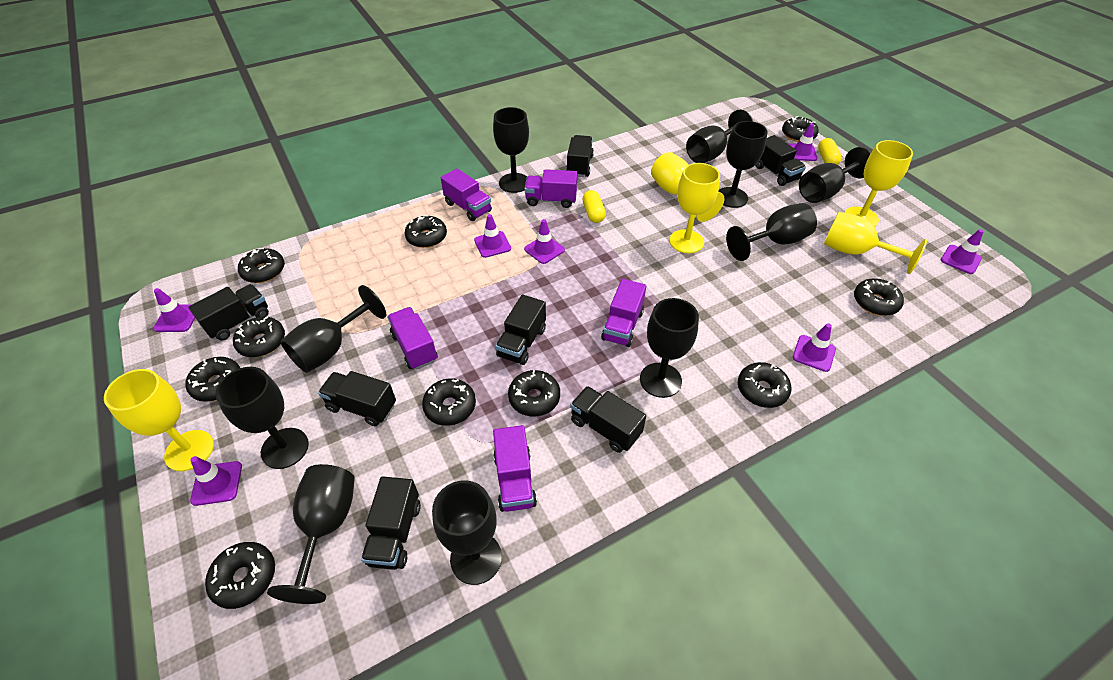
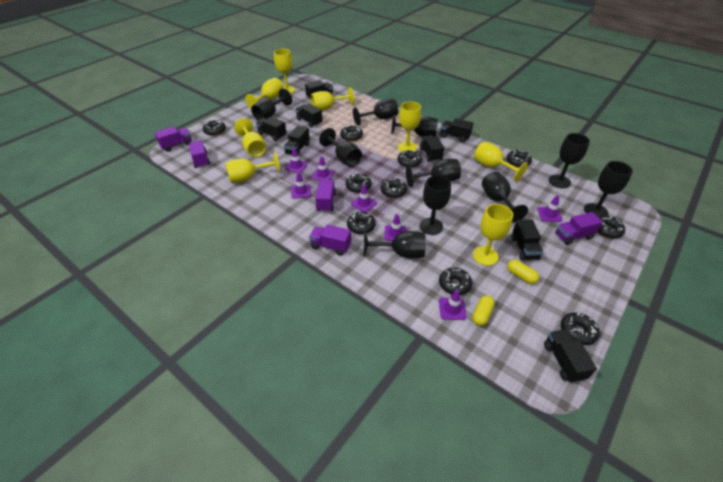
black truck: [189,284,269,341] [318,371,396,426] [361,476,421,570] [496,294,546,365] [566,135,594,177] [570,386,646,453] [755,135,806,186] = 7 -> [256,117,286,141] [284,126,310,156] [295,104,323,128] [305,80,333,100] [420,135,444,162] [440,118,474,142] [512,219,543,261] [544,329,597,383] = 8
yellow goblet: [104,369,214,471] [651,152,724,222] [669,163,720,253] [824,212,927,274] [844,140,913,227] = 5 -> [225,152,280,183] [234,118,266,157] [245,78,284,109] [274,49,295,93] [311,87,354,111] [398,101,421,152] [473,204,513,266] [474,141,528,182] = 8

